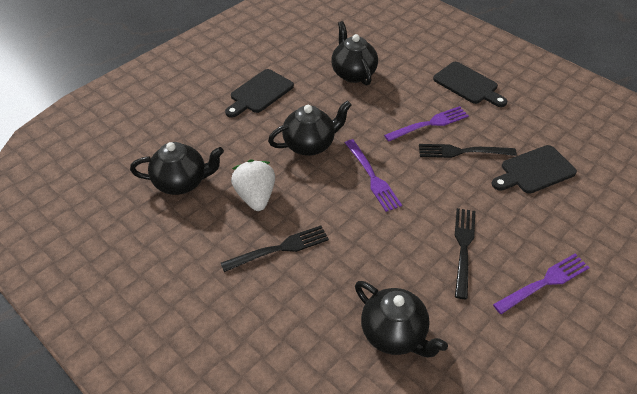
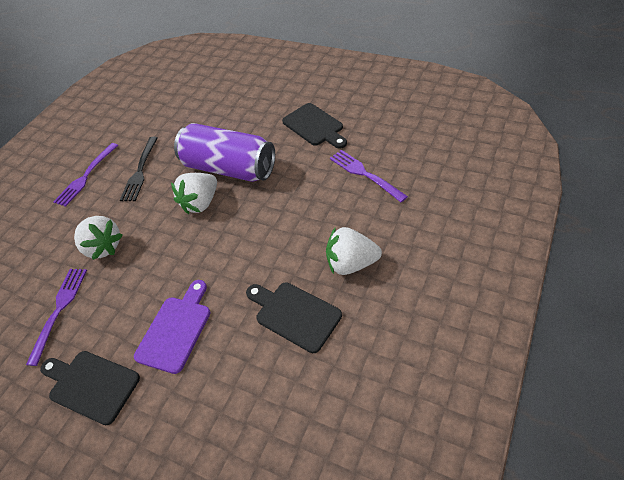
black fork: [221,225,329,272] [419,144,517,158] [455,208,475,299] = 3 -> [120,137,158,201] = 1
black teapot: [130,142,224,195] [268,100,352,156] [331,21,378,86] [355,281,448,357] = 4 -> none = 0
purple can: none = 0 -> [174,123,275,182] = 1
purple cutting board: none = 0 -> [134,280,210,374] = 1
white strawberry: [231,159,275,211] = 1 -> [74,216,123,260] [171,173,217,214] [326,227,382,275] = 3

